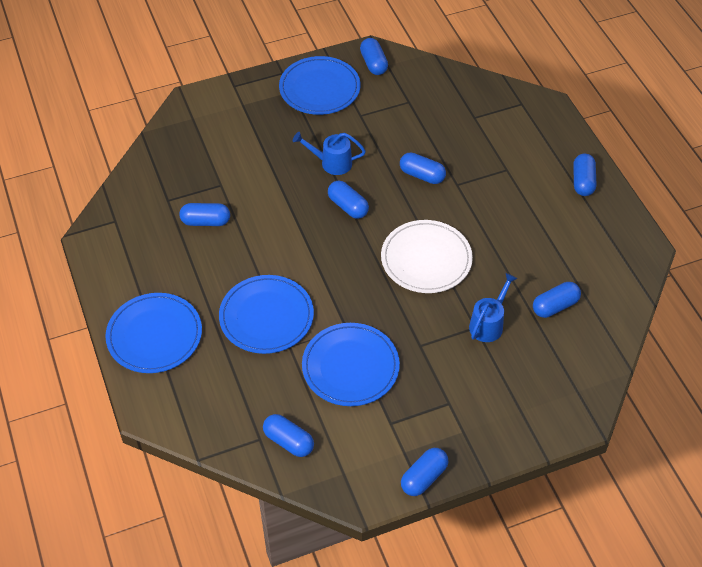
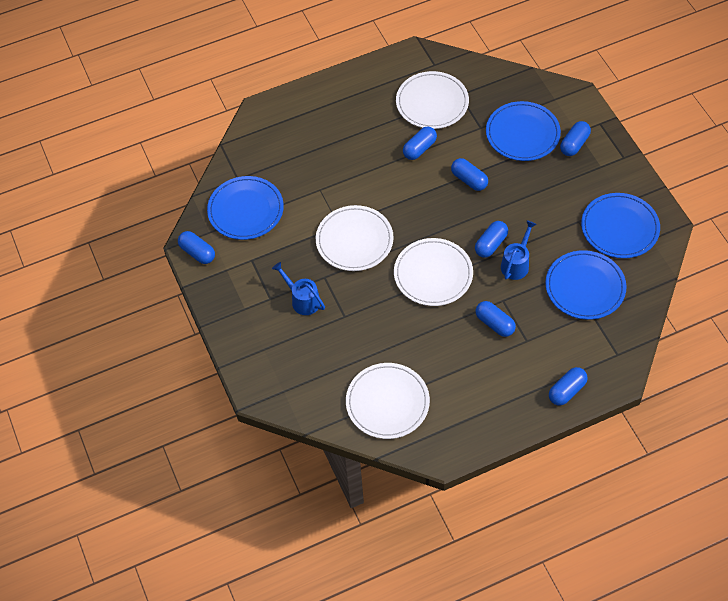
blue capsule: [180,203,230,226] [263,414,314,457] [328,180,369,219] [360,38,388,75] [400,152,446,184] [401,448,448,496] [533,282,581,318] [573,154,596,196] = 8 -> [178,231,215,264] [403,126,437,160] [451,158,488,191] [475,221,508,258] [476,301,516,337] [549,367,588,406] [560,121,591,156] = 7
white plate: [381,220,473,293] = 1 -> [316,205,394,271] [346,363,430,439] [394,238,473,306] [396,71,469,129] = 4

